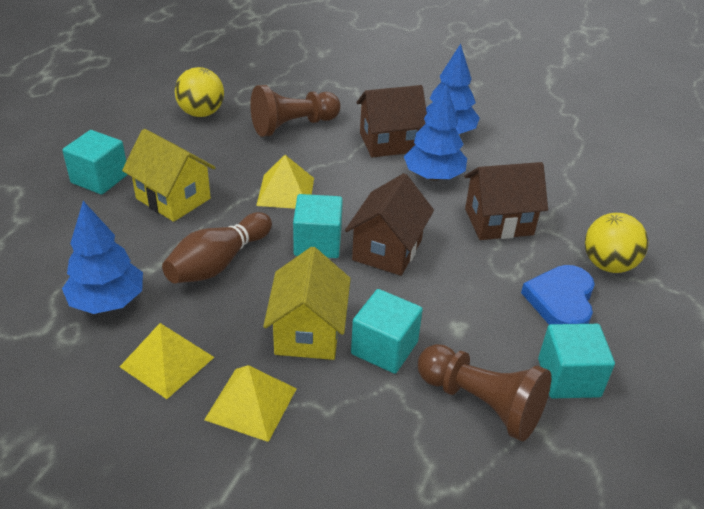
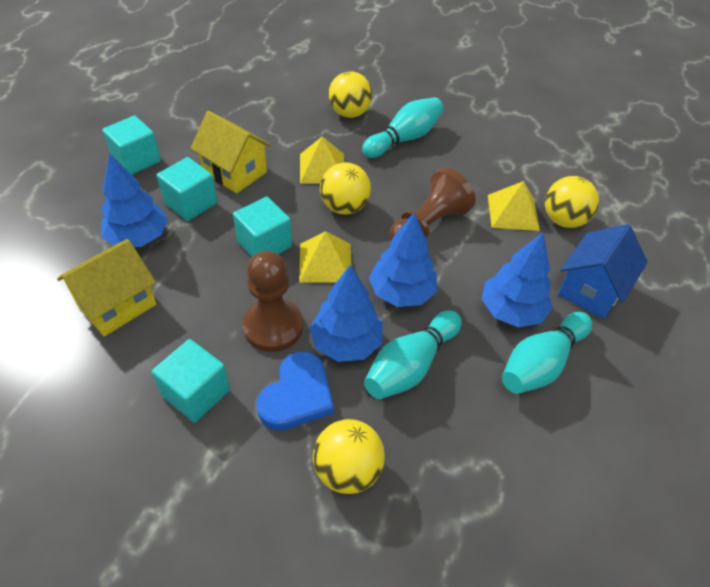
blue house: none = 0 -> [558,224,648,319] = 1
blue tree: [62,201,143,314] [404,85,467,181] [426,44,480,134] = 3 -> [101,153,168,247] [310,265,383,362] [369,212,437,307] [482,233,553,328] = 4
brown bowling pin: [162,212,272,283] = 1 -> none = 0
brown house: [345,173,434,276] [356,85,427,157] [464,162,548,240] = 3 -> none = 0
turquoise bowling pin: none = 0 -> [362,97,444,158] [364,311,462,399] [502,312,592,394] = 3
yellow ball: [174,67,224,117] [585,213,648,273] = 2 -> [313,419,385,494] [320,162,371,214] [328,71,372,118] [545,176,599,228] = 4

